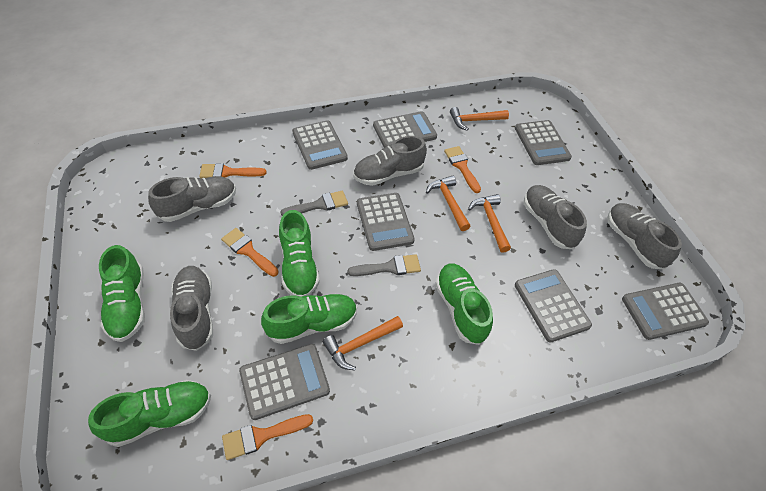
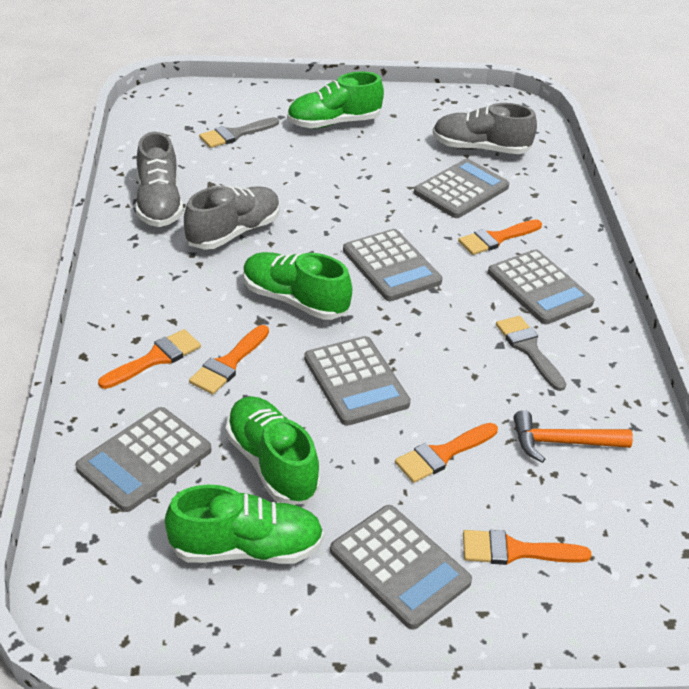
green shoe: [88,380,211,447] [99,245,145,342] [261,294,357,344] [279,210,320,297] [435,263,493,345] = 5 -> [165,485,324,564] [226,396,320,504] [243,252,352,320] [287,72,384,128] = 4
grey calculator: [239,344,330,420] [292,120,348,170] [357,193,415,251] [373,111,437,148] [515,120,572,165] [515,269,592,343] [622,283,709,340] = 7 -> [75,407,211,512] [304,336,411,426] [330,505,472,630] [343,229,442,301] [414,159,509,218] [488,249,594,325] = 6
grey shoe: [148,176,236,222] [170,266,213,351] [353,136,427,186] [524,185,587,249] [607,203,682,269] = 5 -> [136,132,183,227] [184,186,280,250] [433,103,537,154] = 3
orange brush: [199,163,267,178] [221,228,278,277] [222,414,313,460] [444,146,481,193] = 4 -> [98,329,201,389] [189,325,269,395] [395,423,498,483] [458,219,542,255] [463,530,592,565] = 5
orange hammer: [323,316,403,370] [426,176,471,231] [450,107,509,131] [468,194,511,253] = 4 -> [513,410,633,463] = 1

